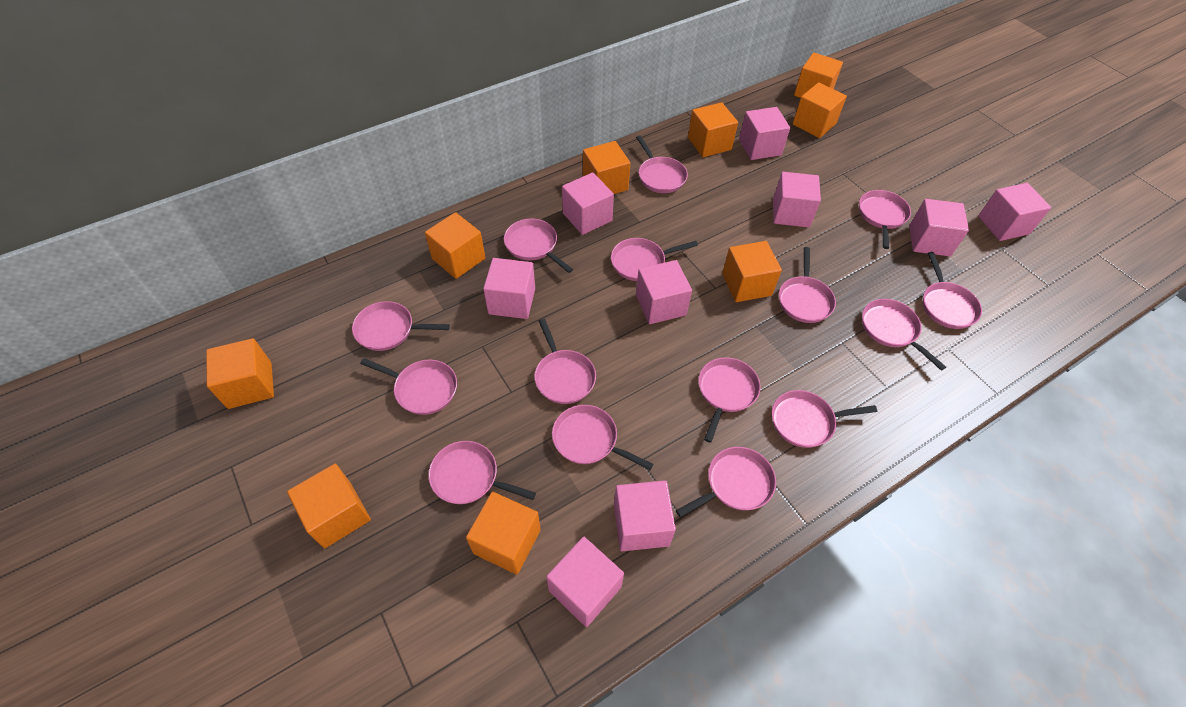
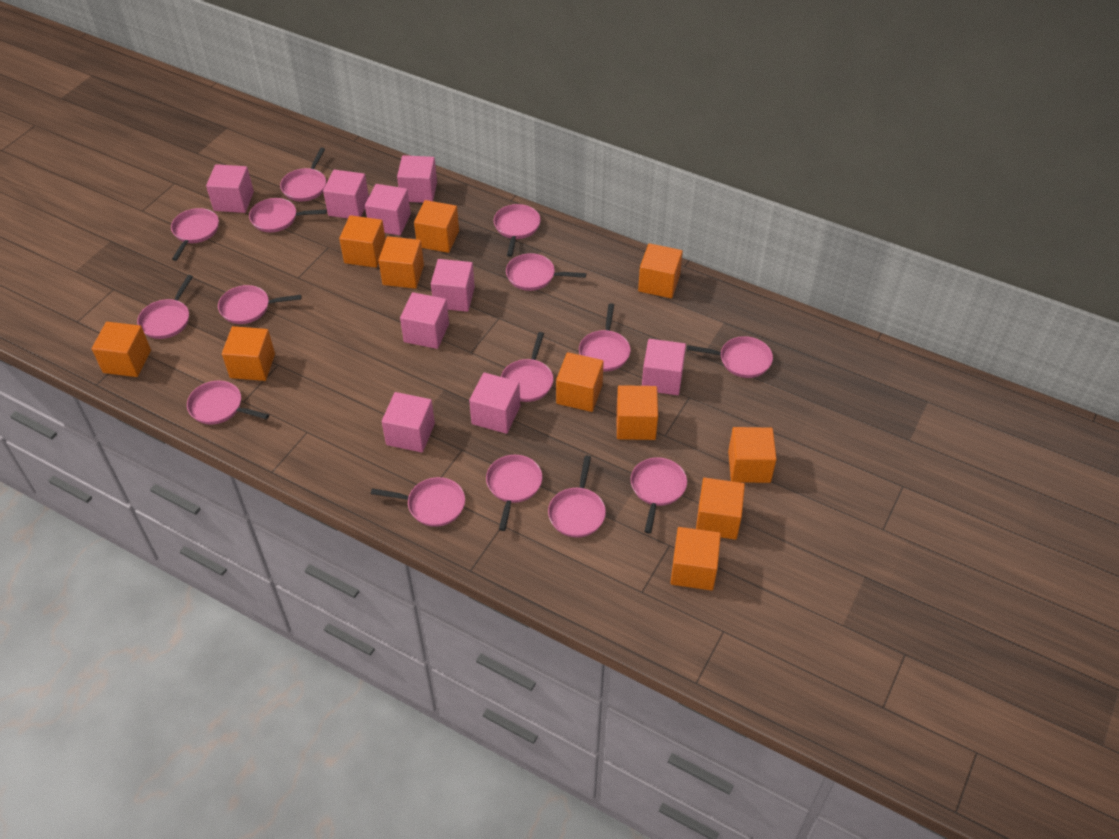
orange cube: [206,338,274,409] [287,464,371,548] [425,212,485,279] [466,492,541,575] [583,141,630,194] [688,102,738,157] [722,241,782,302] [793,82,847,138] [794,53,843,98] = 9 -> [92,322,151,377] [222,326,275,381] [339,215,386,268] [379,236,424,289] [414,200,459,253] [556,352,604,412] [616,385,658,440] [638,243,683,298] [670,527,721,591] [696,478,745,540] [728,427,777,483] = 11

